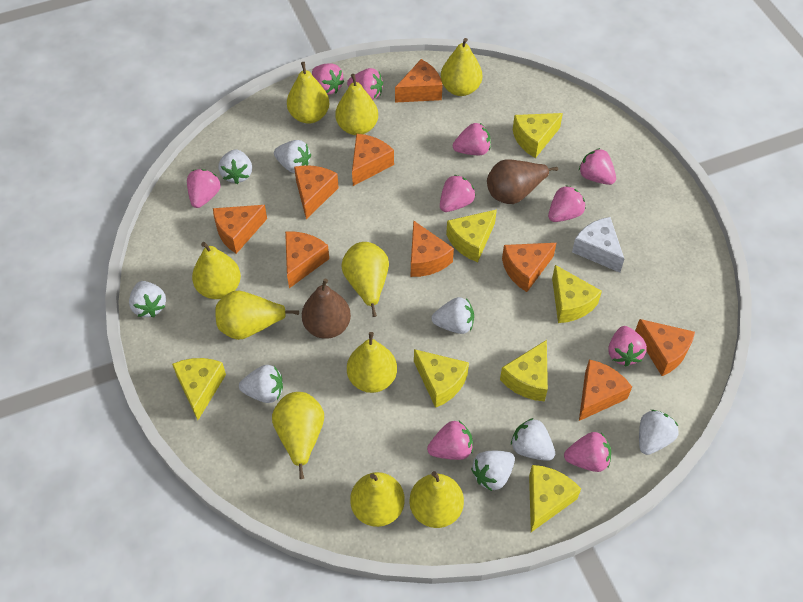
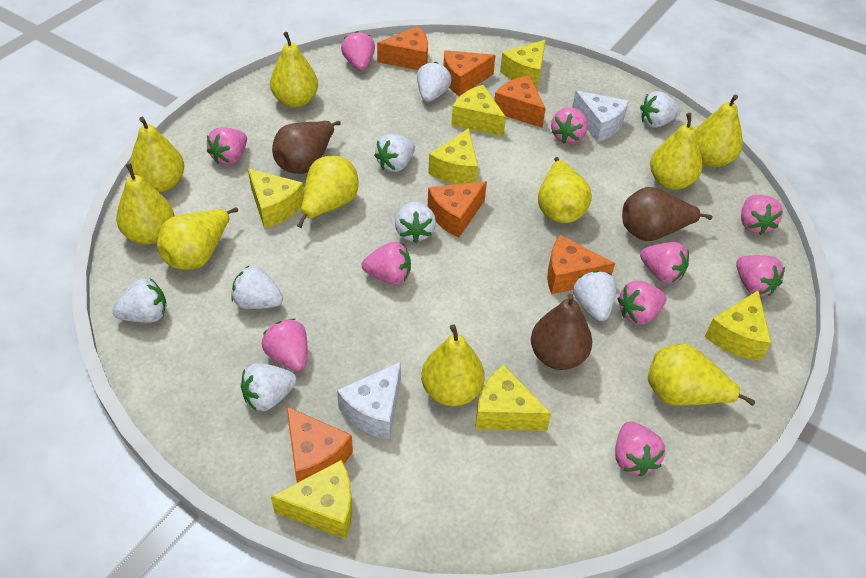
brown pear: [302,279,351,339] [487,160,558,204] = 2 -> [272,121,341,174] [531,294,592,370] [622,187,712,241] = 3
orange cheese: [213,205,267,254] [285,232,329,288] [294,166,339,219] [352,134,394,186] [395,59,442,103] [411,220,454,277] [502,243,556,292] [579,359,632,421] [635,319,695,376] = 9 -> [286,406,353,483] [377,26,428,70] [428,181,487,238] [444,50,495,96] [494,76,546,128] [547,235,615,294] = 6
white cheese: [572,217,624,273] = 1 -> [337,362,401,439] [572,90,629,142] = 2

